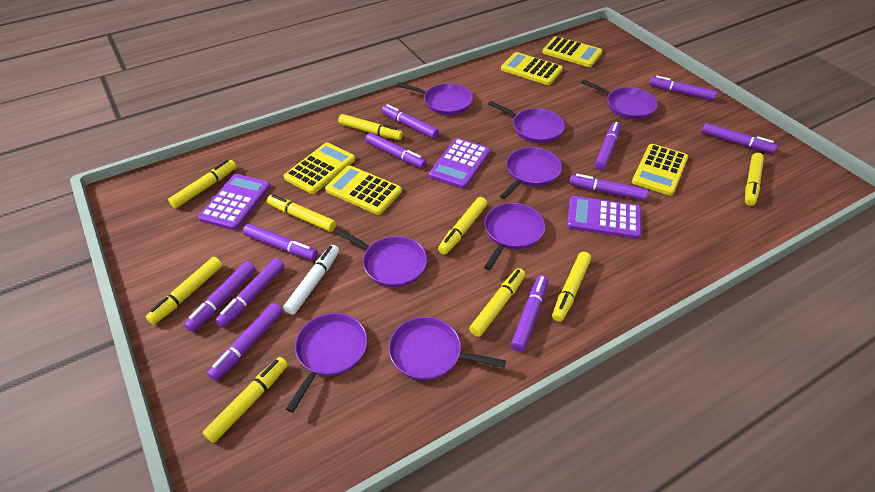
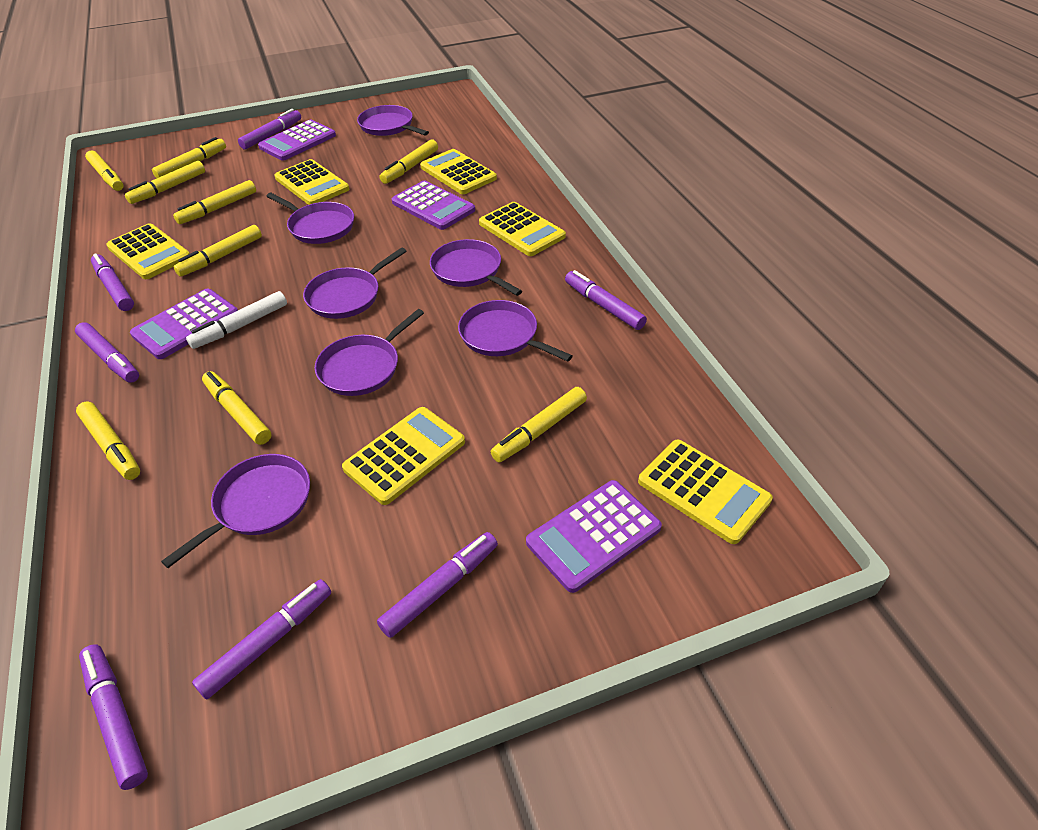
purple calculator: [198,174,270,230] [429,138,490,189] [567,196,641,239] = 3 -> [130,289,238,359] [258,120,336,161] [392,180,475,230] [526,480,662,593] = 4
purple marker: [184,261,255,332] [207,303,283,381] [215,258,285,327] [243,224,318,260] [365,133,427,168] [382,104,439,139] [511,275,548,352] [569,174,648,201] [595,122,621,170] [649,76,717,101] [701,123,777,153] = 11 -> [75,322,139,383] [79,644,148,790] [91,253,134,311] [192,579,331,700] [238,109,301,149] [377,532,498,638] [565,270,647,330] = 7
purple pan: [286,313,367,413] [334,228,427,287] [389,317,506,380] [397,82,473,115] [484,203,545,270] [488,101,565,143] [500,147,562,199] [581,79,658,119] = 8 -> [161,454,310,568] [266,193,354,244] [303,247,407,319] [315,309,424,396] [357,105,429,136] [430,239,522,296] [458,300,573,362] = 7
yellow calculator: [284,143,355,194] [325,165,402,215] [501,52,563,85] [542,36,602,67] [632,144,688,196] = 5 -> [106,223,190,279] [274,159,349,205] [342,407,465,505] [420,149,497,194] [479,202,566,256] [638,439,773,544] = 6

